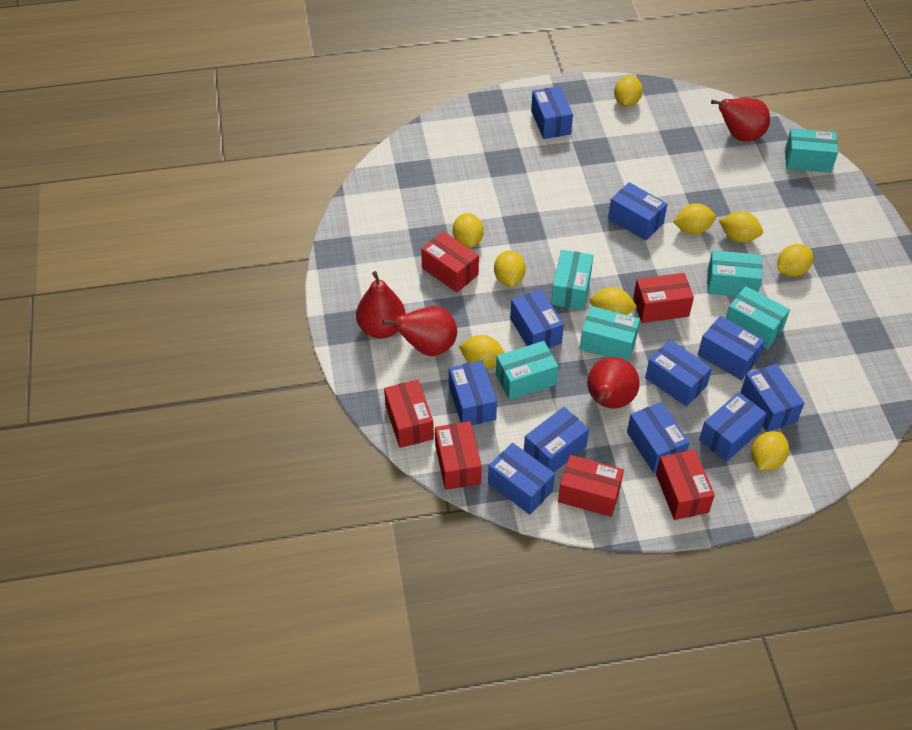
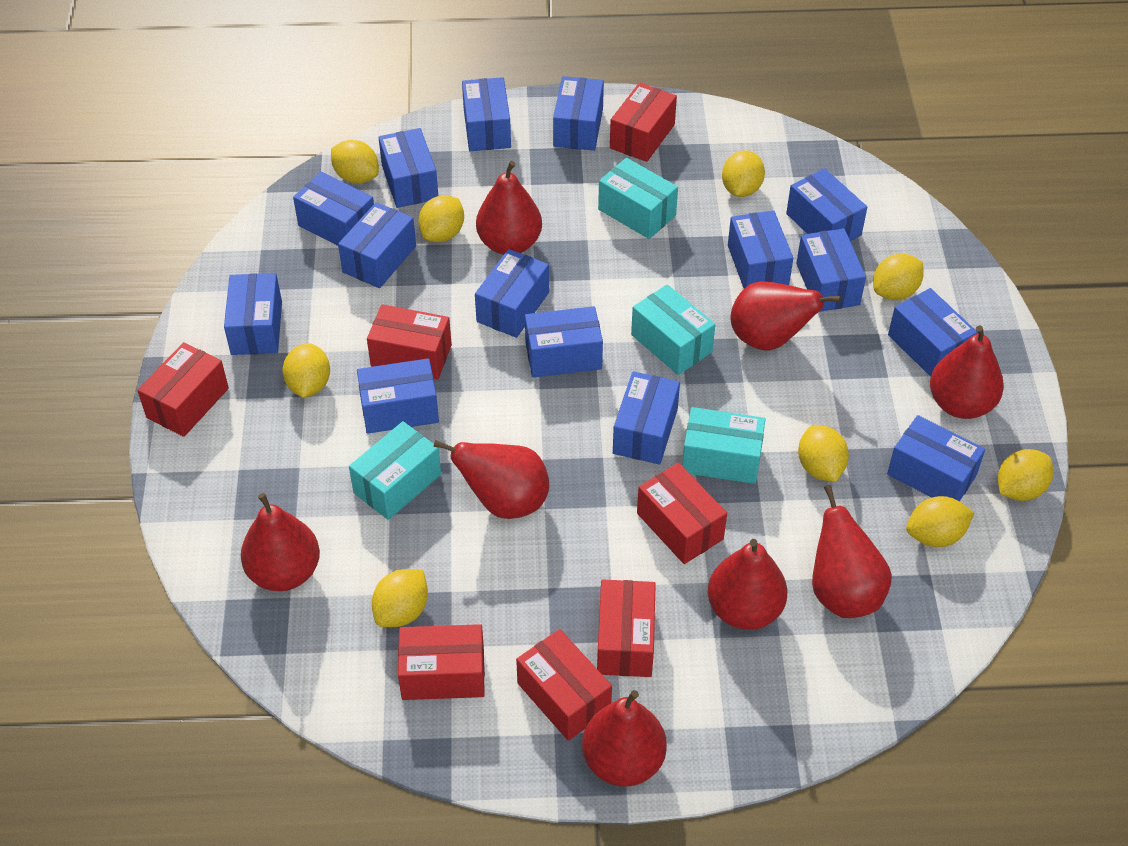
blue box: [449,361,497,425] [488,443,555,515] [510,289,564,348] [524,407,589,472] [531,86,573,139] [608,182,667,240] [627,402,689,473] [645,340,712,407] [698,316,765,380] [699,392,767,462] [740,364,804,432] = 11 -> [224,273,282,355] [293,172,374,246] [338,202,416,288] [357,358,439,434] [378,128,438,208] [462,77,511,151] [475,249,549,338] [525,306,603,378] [553,76,604,151] [613,371,680,465] [728,210,793,289] [786,168,867,241] [796,228,866,312] [887,415,985,501] [888,288,978,377] = 15
red box: [384,380,434,448] [421,231,479,292] [435,421,482,490] [558,455,624,517] [633,273,694,323] [656,449,715,520] = 6 -> [137,342,229,437] [367,304,452,380] [398,624,485,700] [516,629,612,741] [597,580,656,677] [610,83,677,162] [637,463,727,564] = 7
red pear: [356,271,406,338] [383,306,457,356] [587,357,640,409] [711,98,770,142] = 4 -> [241,493,320,591] [433,440,549,519] [476,161,542,255] [582,690,667,787] [708,539,787,630] [731,281,841,350] [812,485,892,618] [930,325,1004,419] = 8
turquoise box: [496,341,558,400] [551,250,593,310] [580,306,640,362] [707,250,763,297] [726,286,790,349] [785,128,838,173] = 6 -> [349,421,441,520] [598,158,678,239] [631,284,715,375] [682,407,766,484] = 4

